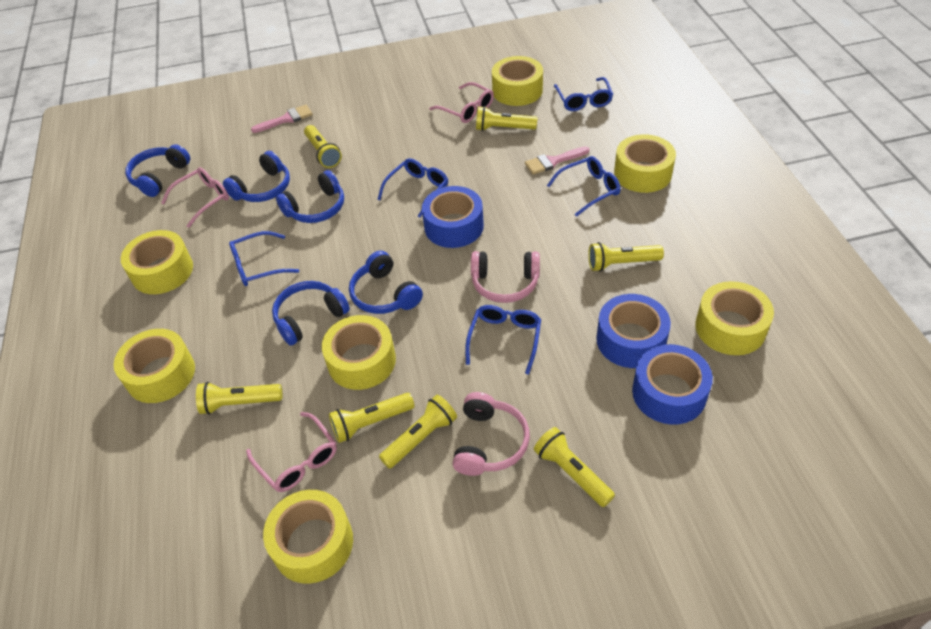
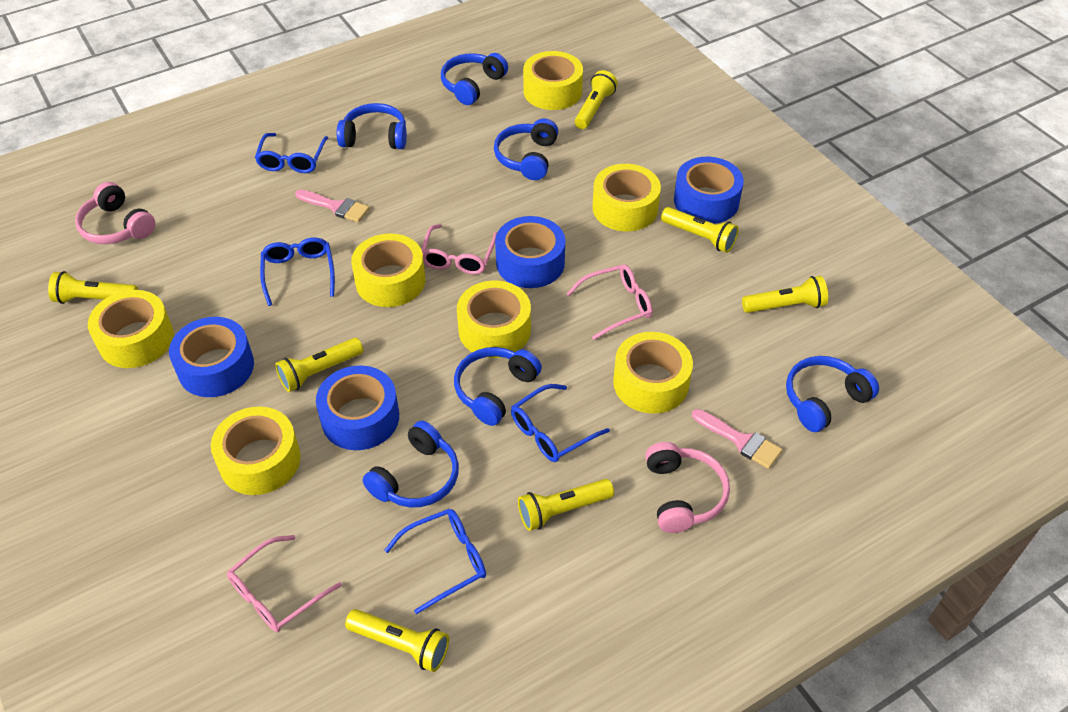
blue glasses: [229,231,299,286] [377,158,448,218] [465,305,541,375] [547,156,620,217] [554,77,613,111] = 5 -> [255,133,328,173] [260,237,335,306] [385,509,486,614] [511,384,610,462] = 4
blue headphones: [125,144,190,197] [223,151,290,202] [272,281,350,346] [276,170,344,223] [349,251,423,314] = 5 -> [337,103,407,149] [362,421,459,507] [441,53,508,105] [454,347,542,426] [494,118,558,180] [786,356,879,432] = 6
blue tape: [422,186,484,248] [596,294,671,368] [632,344,713,424] = 3 -> [169,317,254,397] [316,365,399,450] [495,216,565,288] [674,157,744,224] = 4

